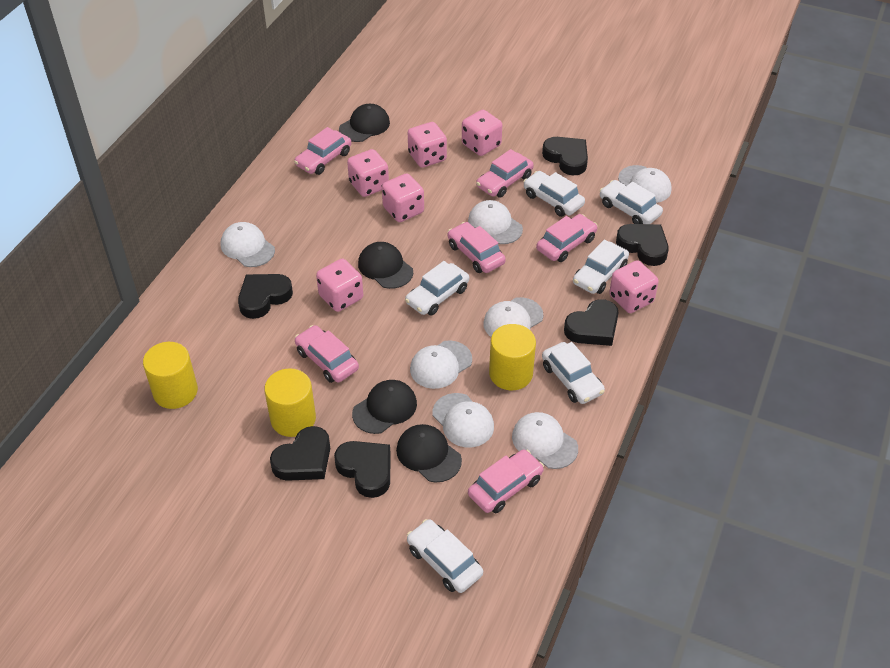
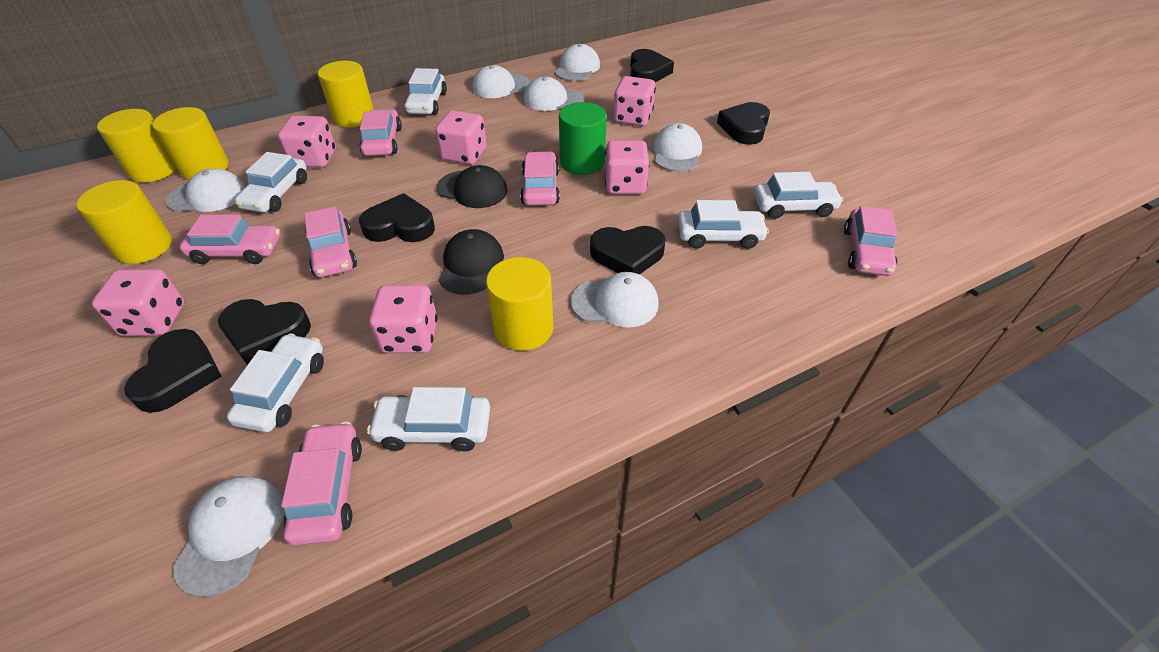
black cap: [339,104,390,142] [352,380,417,434] [358,242,413,289] [396,424,462,482] = 4 -> [436,165,508,208] [438,229,504,295] = 2
green cylinder: none = 0 -> [559,102,607,175] = 1
yellow cylinder: [143,342,198,409] [264,368,316,437] [489,324,536,390] = 3 -> [77,180,172,264] [97,109,177,182] [152,107,229,180] [318,61,374,127] [486,257,554,351] = 5

